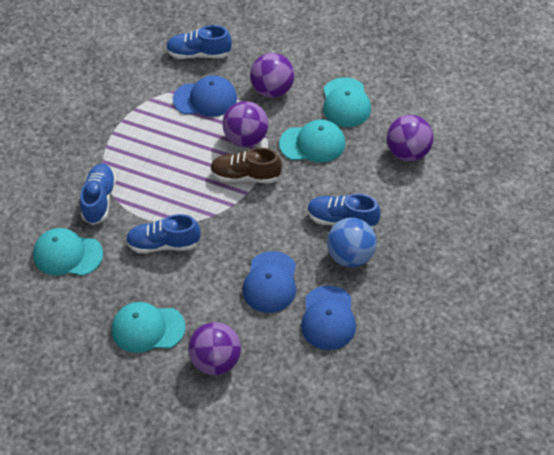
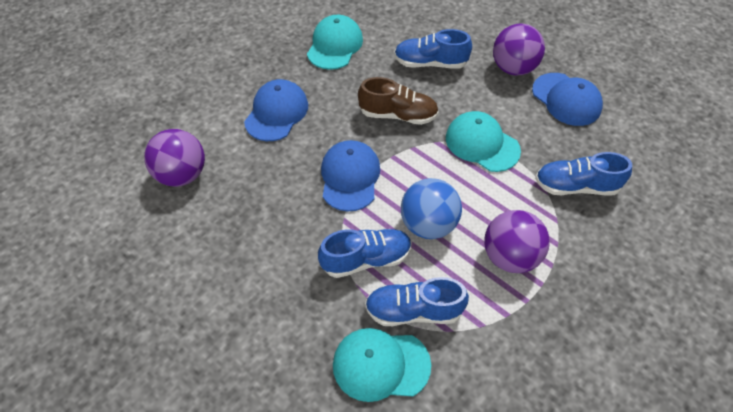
purple ball: [188,322,241,375] [223,101,268,147] [250,53,295,98] [387,115,433,161] = 4 -> [144,129,205,187] [484,210,550,273] [493,23,545,76] = 3
turquoise cap: [33,228,103,276] [112,302,186,353] [279,120,346,163] [323,77,371,127] = 4 -> [307,15,363,70] [333,328,431,402] [446,111,521,172] = 3

